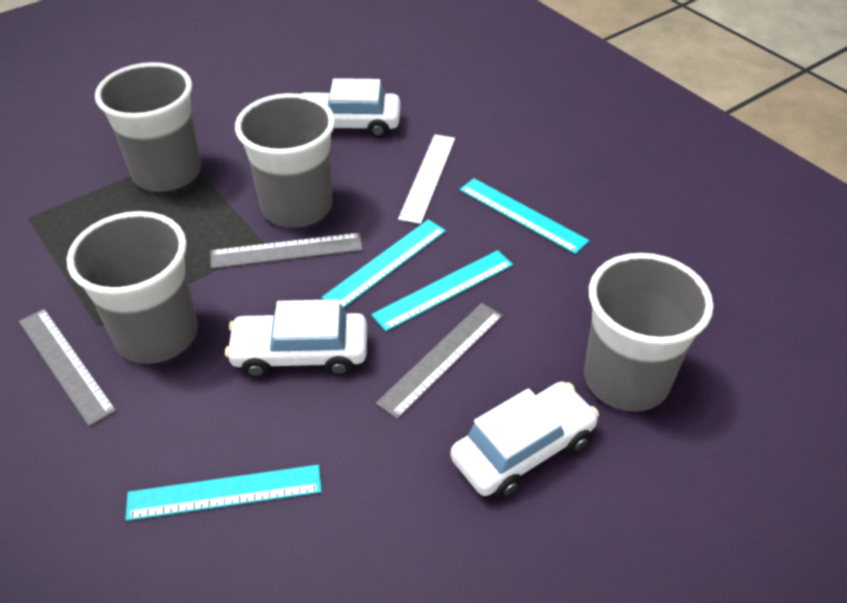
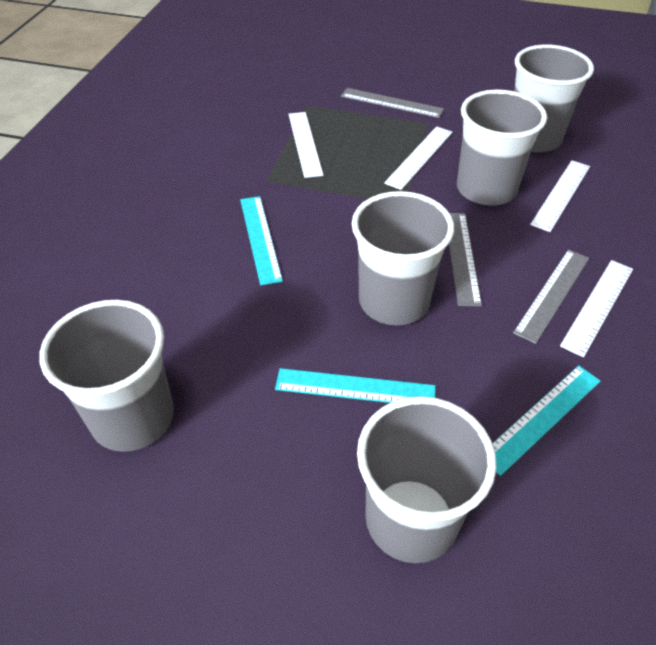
grey cup: [67,211,198,364] [95,62,201,192] [235,93,335,228] [584,253,714,412] = 4 -> [39,300,174,452] [352,191,454,325] [357,396,497,563] [457,89,547,206] [514,45,594,152] = 5
turquoise ruler: [125,465,322,521] [321,219,446,308] [371,250,513,331] [460,178,589,254] = 4 -> [240,196,283,285] [275,368,436,403] [492,365,600,476] = 3
white car: [225,299,367,378] [301,78,400,138] [450,382,599,499] = 3 -> none = 0
white ruler: [398,134,455,224] = 1 -> [288,112,324,178] [384,126,453,190] [530,160,590,232] [560,260,633,357] = 4

